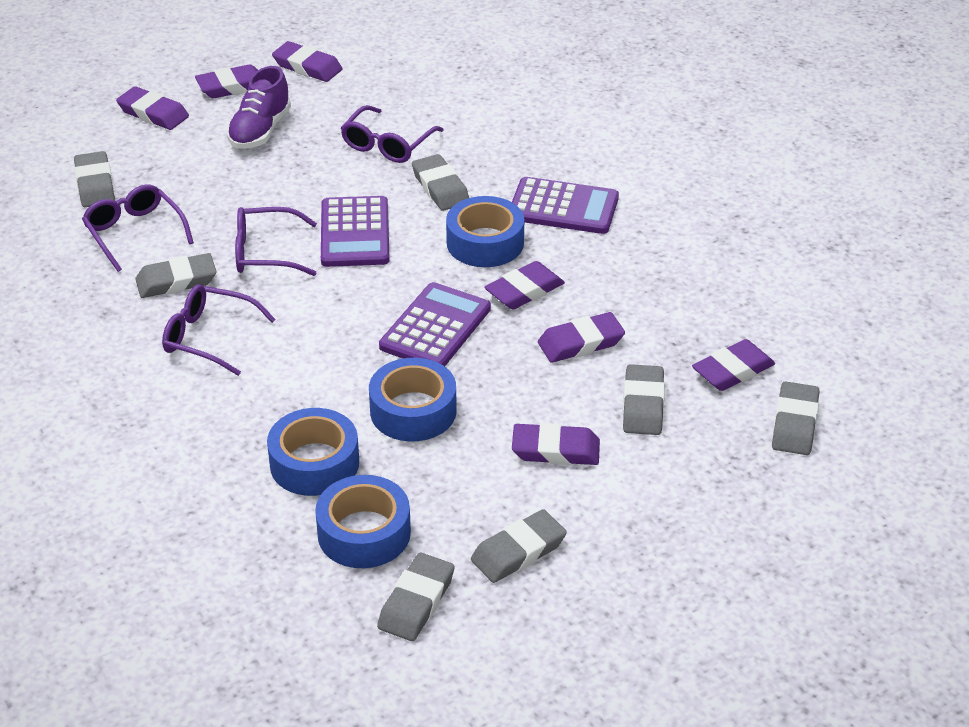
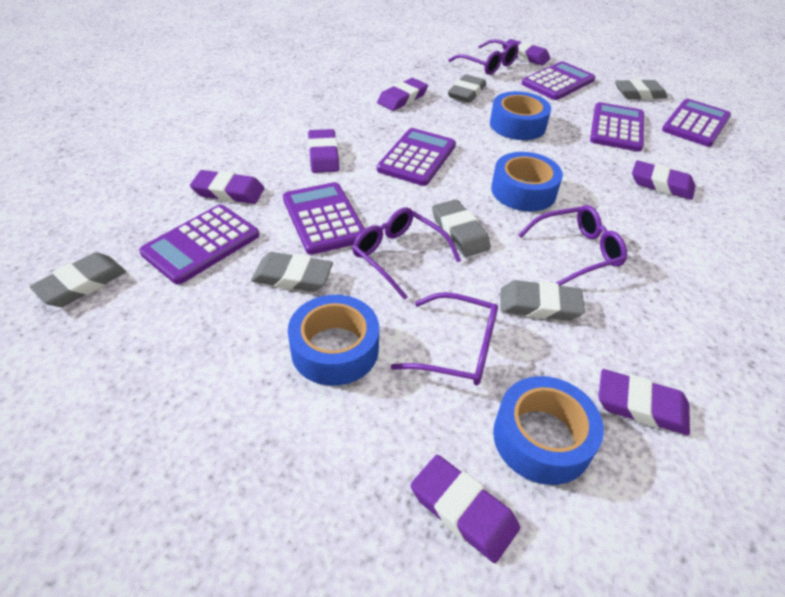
grey eraser: [74,151,115,207] [135,253,217,298] [377,553,455,641] [412,154,469,211] [471,509,567,583] [623,364,665,435] [772,381,820,455] = 7 -> [29,252,126,307] [251,252,333,292] [432,199,491,257] [448,74,486,103] [500,280,585,321] [615,79,668,100] = 6
purple calculator: [321,196,390,267] [379,282,491,366] [512,177,619,234] = 3 -> [139,205,259,285] [283,182,365,255] [377,128,456,186] [522,61,595,100] [590,102,644,152] [662,99,731,147] = 6
purple shoe: [227,66,291,149] = 1 -> none = 0

